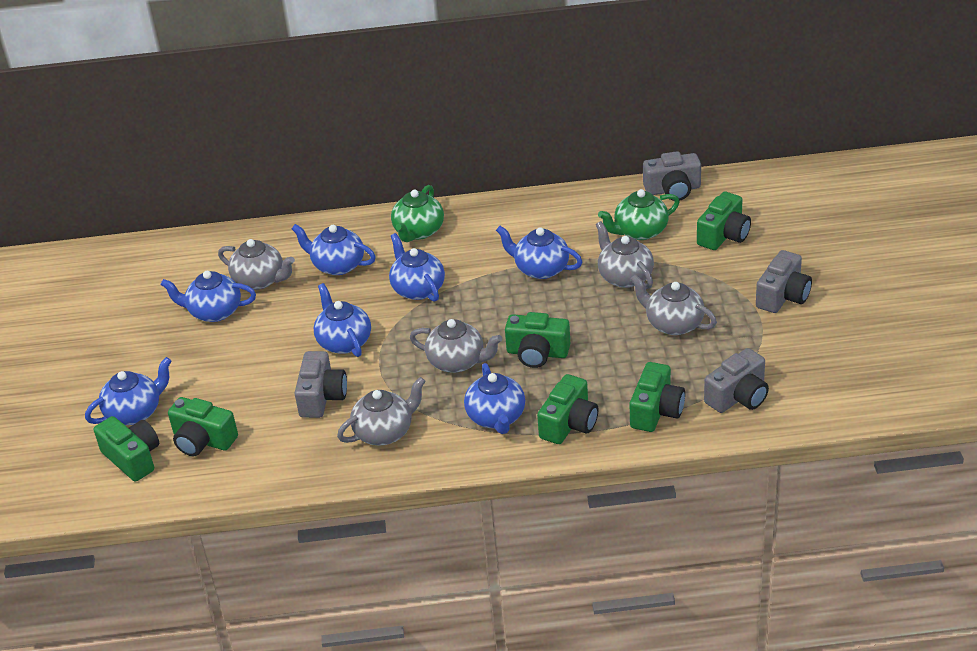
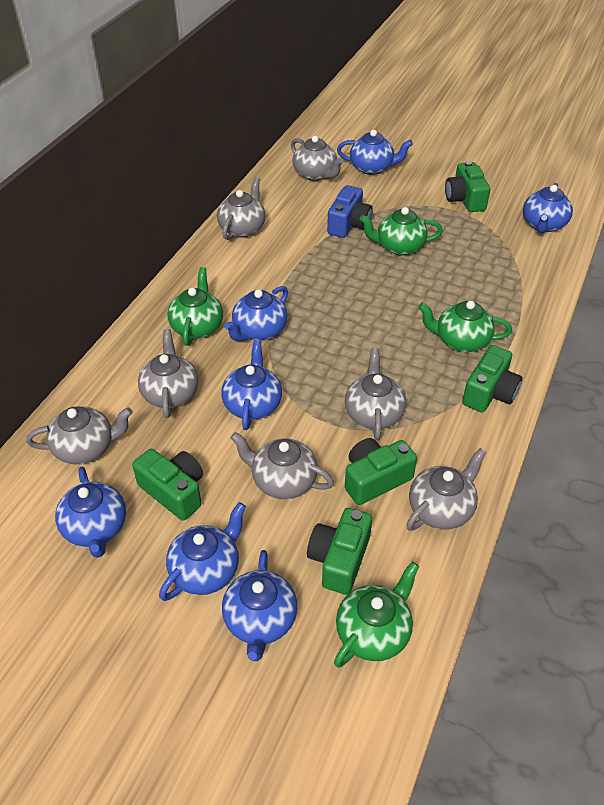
blue camera: none = 0 -> [327,185,373,238] = 1
green camera: [94,416,159,482] [168,397,238,456] [505,312,570,368] [537,374,598,444] [630,362,685,432] [697,192,751,250] = 6 -> [132,449,203,521] [307,508,372,595] [345,438,417,505] [445,161,490,212] [462,345,522,412] = 5
green teapot: [391,185,444,242] [598,189,680,240] = 2 -> [167,267,223,346] [334,562,419,668] [360,207,443,255] [418,301,512,352] = 4
grey camera: [294,351,347,418] [643,151,701,201] [704,348,769,413] [756,250,812,313] = 4 -> none = 0
grey teapot: [218,239,295,290] [337,377,426,445] [410,319,502,373] [596,221,654,289] [631,274,717,335] = 5 -> [26,406,133,465] [138,329,198,418] [217,177,266,240] [231,432,334,499] [291,136,344,181] [345,348,406,440] [406,448,487,531] = 7

